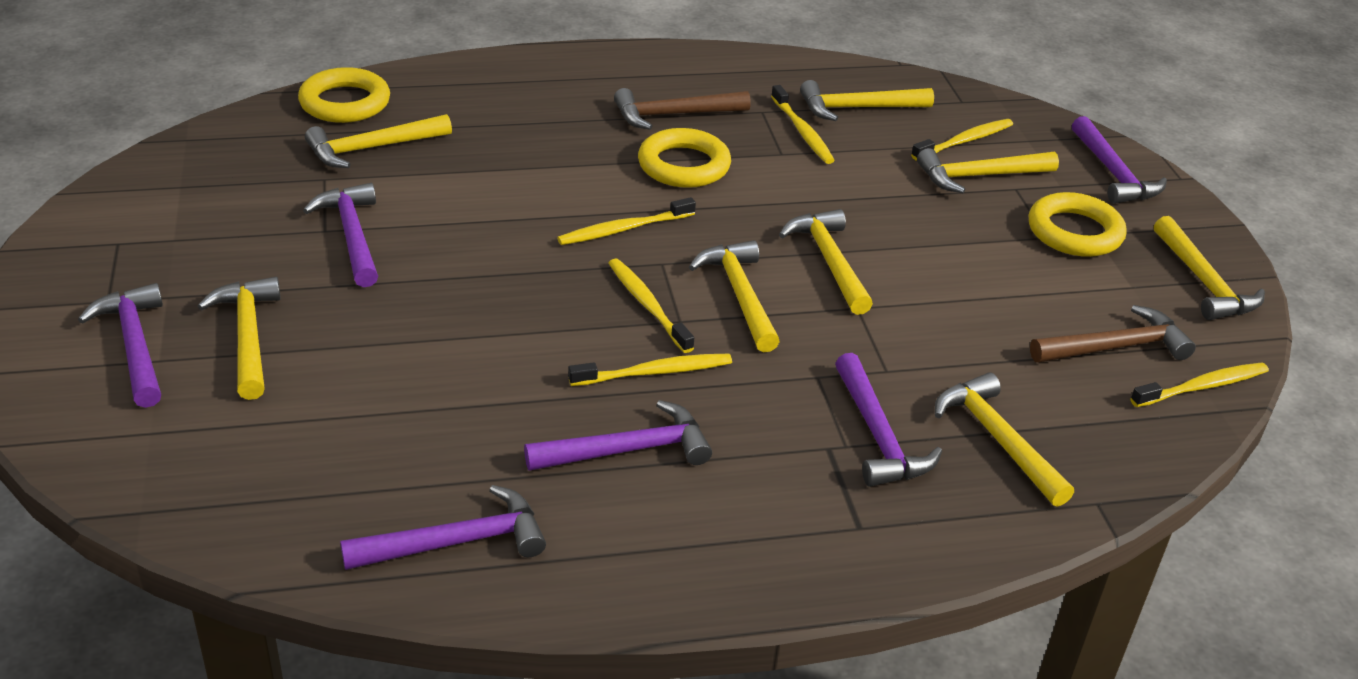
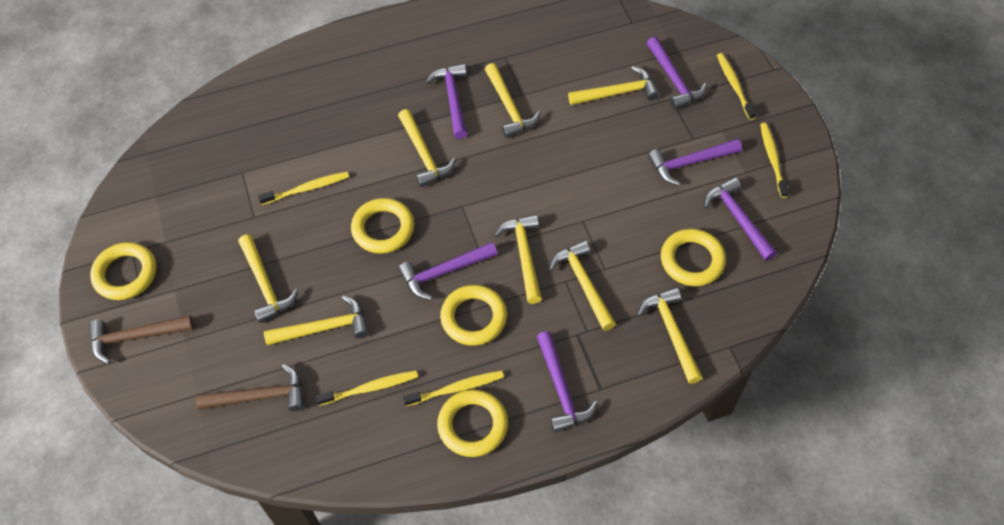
yellow ring: [298,67,390,123] [638,128,731,188] [1029,192,1127,257] = 3 -> [90,242,156,300] [351,198,414,254] [437,389,508,457] [440,285,507,346] [661,229,726,286] = 5
yellow toothbrush: [557,197,696,245] [568,354,732,386] [609,258,694,353] [771,85,835,164] [911,119,1013,160] [1130,362,1269,407] = 6 -> [258,172,349,205] [316,370,418,406] [403,370,504,406] [717,53,757,120] [760,123,789,198] = 5

